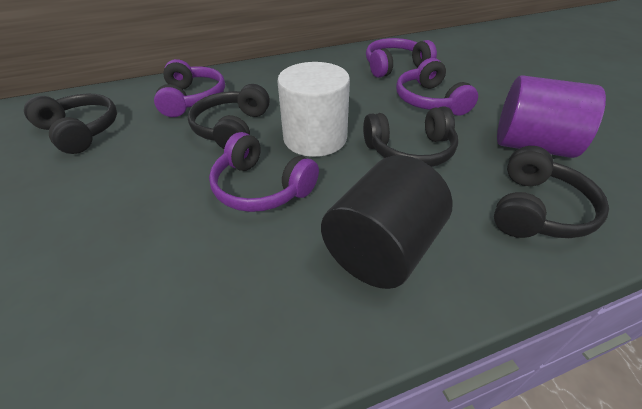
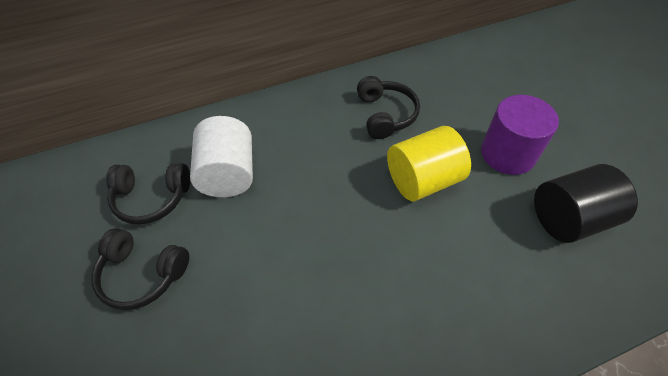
black headphones: [24,94,117,154] [188,84,270,149] [363,106,458,167] [494,146,609,238] = 4 -> [91,228,189,310] [106,163,190,224] [357,76,420,139] = 3
purple headphones: [154,59,225,117] [209,132,319,212] [366,38,437,78] [396,58,478,116] = 4 -> none = 0
yellow cylinder: none = 0 -> [387,126,471,201] = 1

